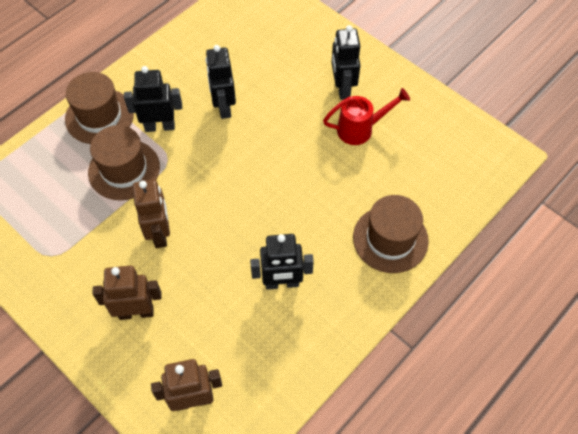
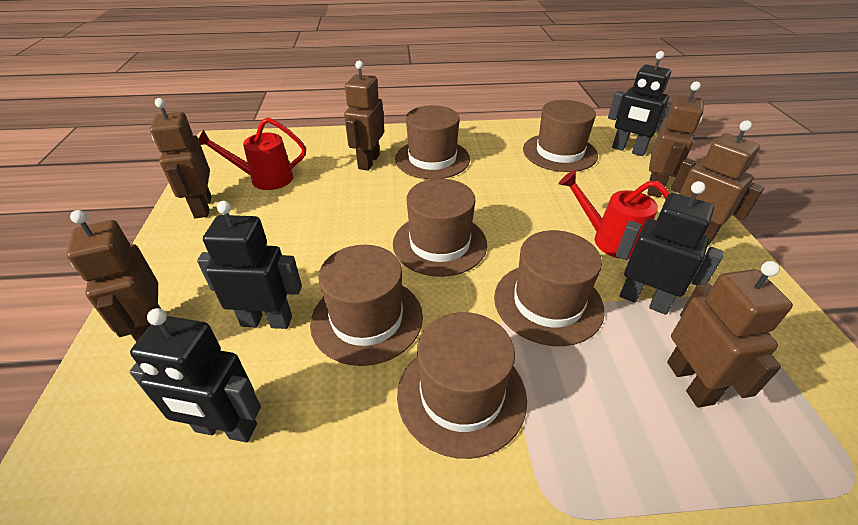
brown hat: [65,72,134,144] [88,125,160,200] [353,195,429,273] = 3 -> [310,245,423,366] [393,179,487,277] [395,105,470,179] [397,312,527,459] [494,230,605,346] [523,100,598,172] = 6
brown robot: [93,266,162,320] [133,179,170,248] [151,359,222,411] = 3 -> [67,210,161,342] [150,98,211,218] [344,61,384,171] [647,81,703,198] [667,261,793,408] [671,121,764,245] = 6
red watering can: [323,88,410,145] = 1 -> [198,117,306,190] [559,170,670,259] = 2

